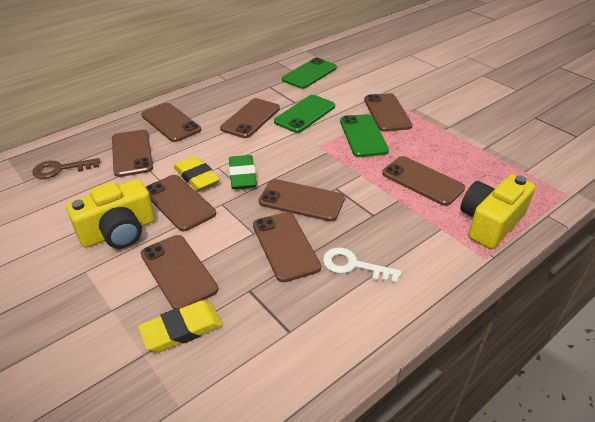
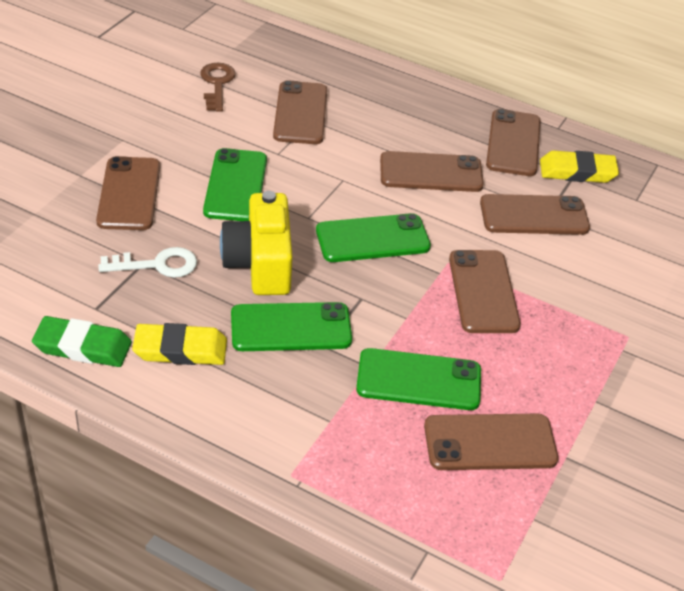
brown phone: [112,130,153,177] [141,103,201,142] [141,235,218,309] [146,175,216,231] [220,98,280,138] [253,212,321,282] [259,179,345,222] [364,93,412,132] [382,156,465,206] = 9 -> [96,156,160,230] [273,80,327,144] [380,151,484,192] [424,414,558,470] [449,250,521,333] [480,194,590,235] [486,109,541,176] = 7
green phone: [274,95,335,133] [282,58,337,89] [340,114,389,157] = 3 -> [203,148,267,221] [231,302,352,351] [316,213,431,262] [356,348,481,410] = 4
yellow camera: [66,179,155,249] [461,174,536,249] = 2 -> [220,191,293,295] = 1

